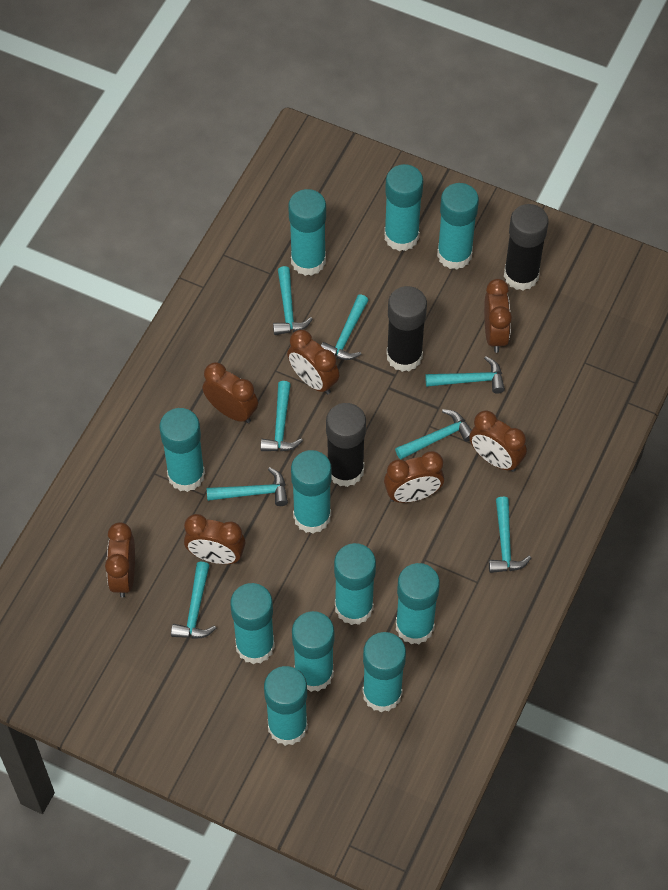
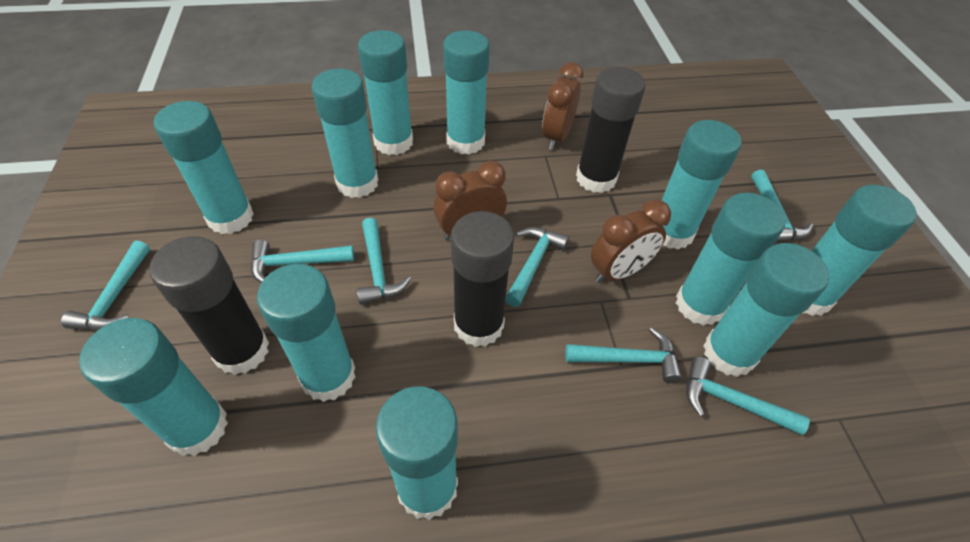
brown clock: [105,522,135,598] [184,514,245,564] [202,362,258,423] [287,329,339,394] [384,451,444,503] [469,410,527,472] [484,279,512,353] = 7 -> [434,161,507,241] [542,62,584,150] [591,199,671,283] = 3
turquoise hammer: [171,562,216,639] [207,467,288,506] [260,381,303,451] [273,266,313,335] [321,294,368,360] [395,409,471,460] [425,356,505,394] [489,497,531,573] = 8 -> [61,241,150,330] [251,240,354,283] [357,218,411,305] [505,227,569,307] [565,327,682,383] [686,356,810,435] [751,170,813,241] = 7

